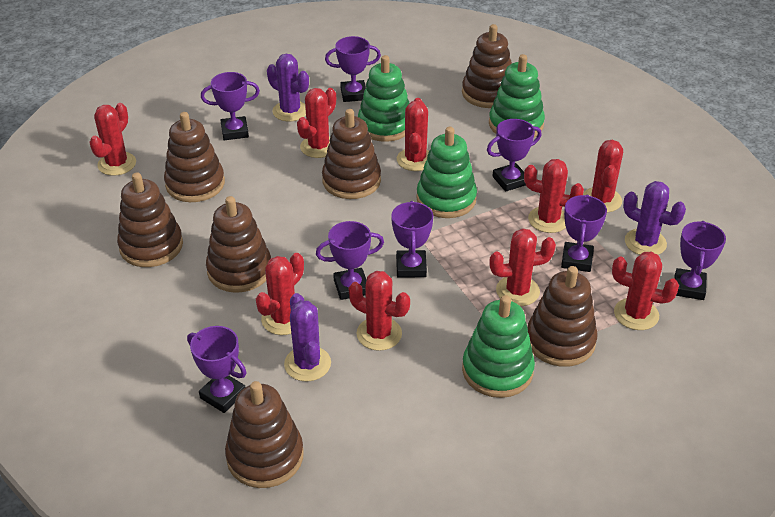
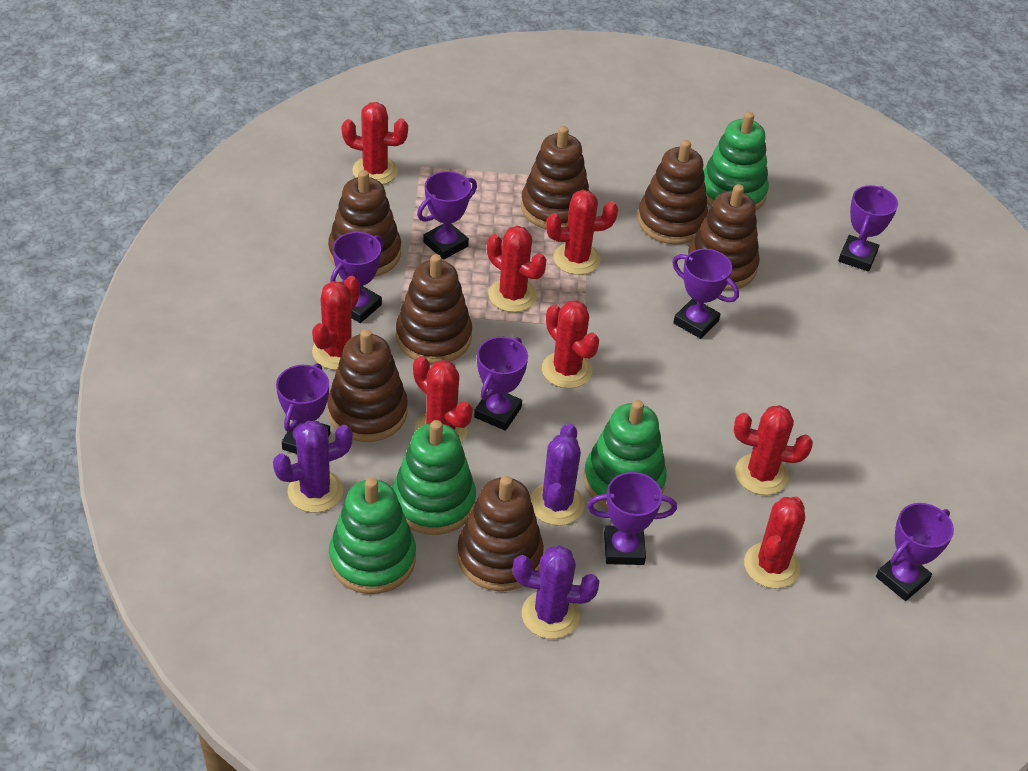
red cactus: [89,103,136,176] [256,253,304,335] [297,88,336,158] [349,271,410,351] [397,98,429,171] [489,228,556,306] [524,159,584,233] [583,140,623,213] [612,252,679,330] = 9 -> [312,276,360,370] [341,102,408,185] [413,356,473,443] [487,226,546,312] [542,300,599,389] [546,190,618,275] [734,405,813,495] [744,496,805,589] = 8

